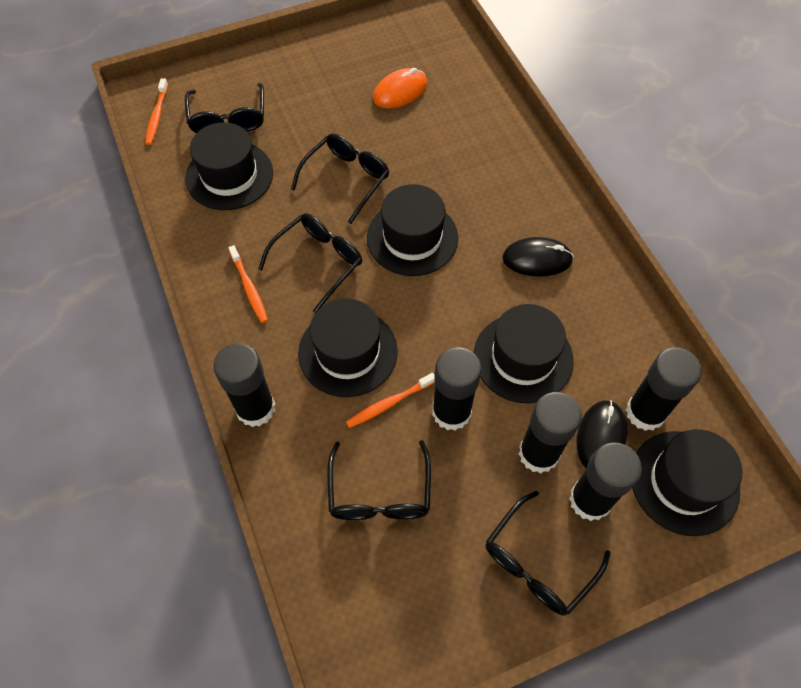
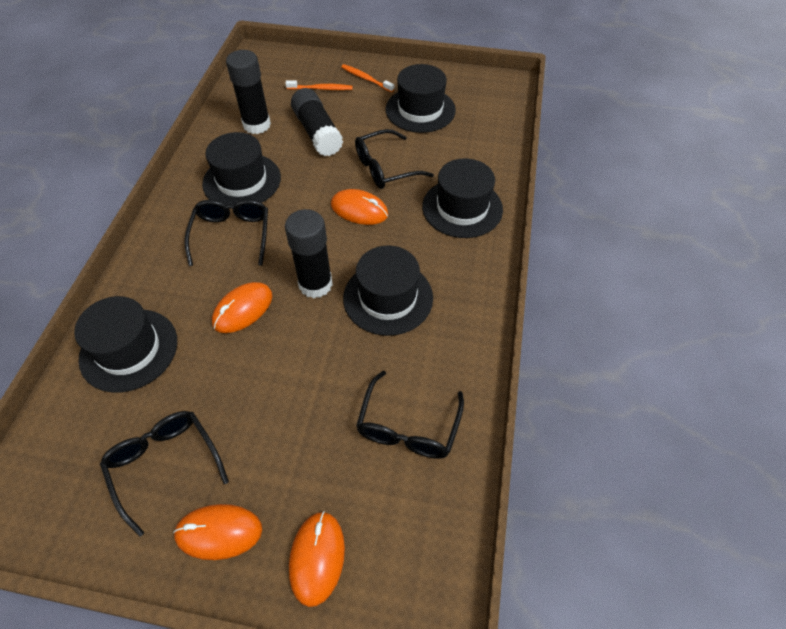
black glasses: [185,83,264,133] [258,213,362,313] [291,133,389,224] [327,440,431,520] [486,491,611,616] = 5 -> [100,411,229,537] [185,199,268,266] [355,129,434,189] [356,371,464,459] = 4
black glue stick: [214,343,275,427] [432,347,482,431] [519,392,582,473] [569,442,642,521] [626,348,702,431] = 5 -> [226,50,271,134] [285,209,333,298] [291,88,343,156] = 3
black mouse: [502,237,574,277] [576,400,628,469] = 2 -> none = 0
orange mouse: [373,68,427,108] = 1 -> [173,504,262,560] [212,282,272,333] [289,511,345,607] [331,189,388,225] = 4
orange toothbrush: [145,78,168,145] [229,245,268,323] [346,373,435,428] = 3 -> [285,80,353,90] [341,64,394,92] = 2

